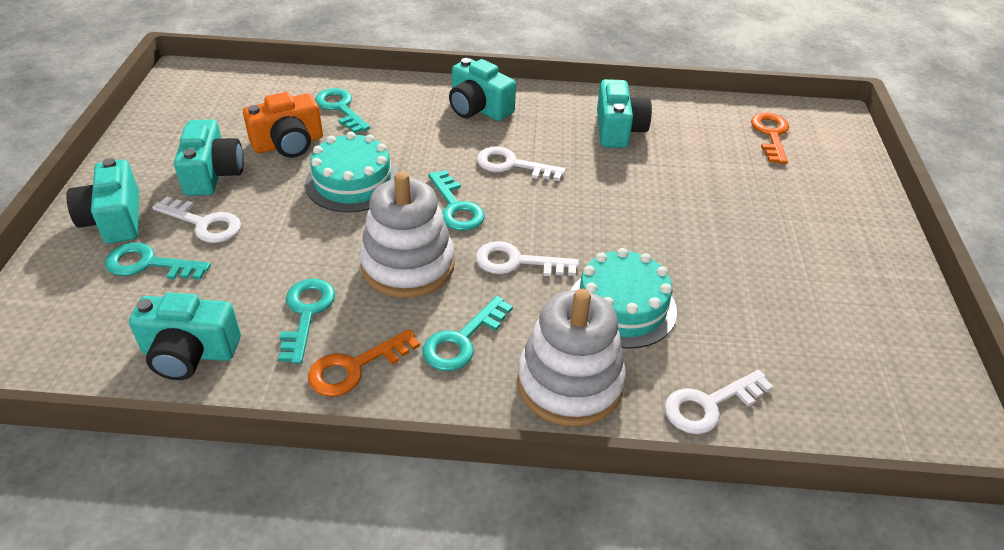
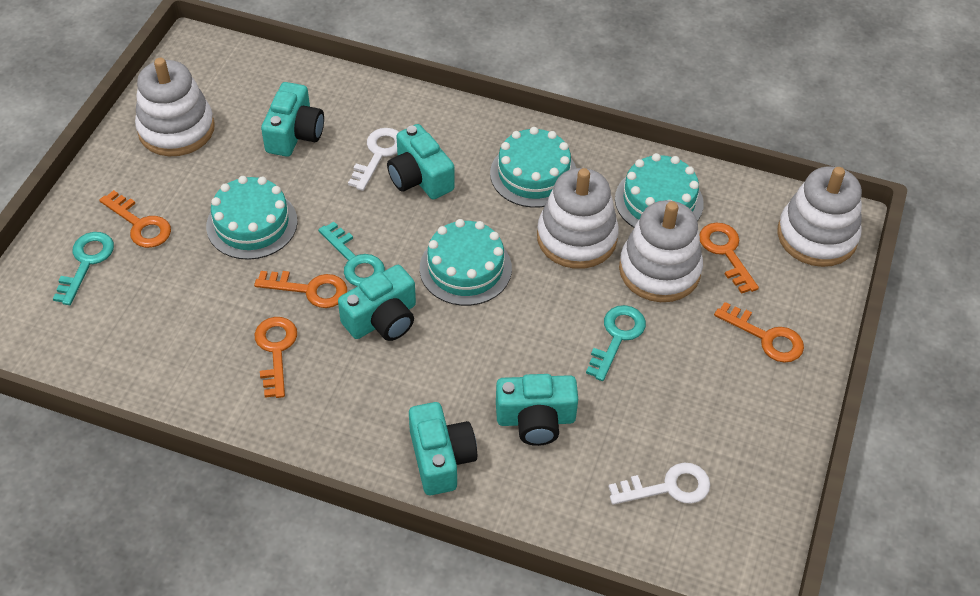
orange camera: [243,92,323,158] = 1 -> none = 0
orange key: [308,329,420,396] [751,113,789,164] = 2 -> [99,190,171,248] [254,271,347,308] [255,317,297,398] [699,223,759,294] [714,302,804,363] = 5
turquoise cake: [305,131,398,213] [571,248,677,349] = 2 -> [206,176,298,260] [420,219,512,306] [490,127,576,208] [615,153,704,227] = 4
turquoise key: [105,242,211,280] [278,279,335,364] [315,88,370,133] [423,296,513,371] [428,170,485,231] = 5 -> [53,232,114,305] [318,222,385,286] [586,305,646,381] = 3
white key: [152,197,241,243] [476,241,579,276] [477,147,566,181] [665,370,773,434] = 4 -> [348,128,399,191] [609,463,710,505] = 2
white stacking toy: [360,172,455,298] [517,289,626,427] = 2 -> [135,58,215,156] [537,168,619,269] [619,200,703,302] [777,167,862,267] = 4

